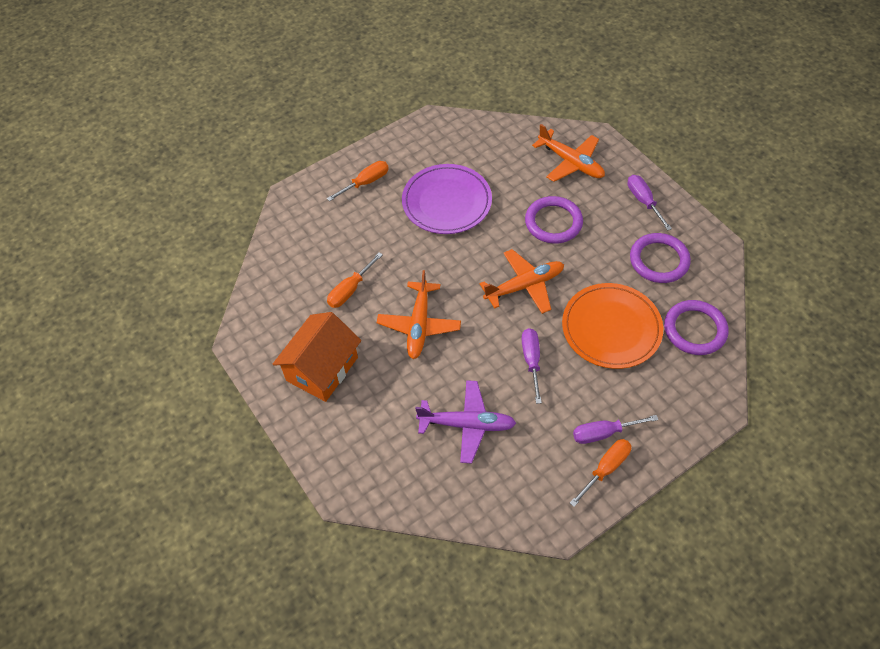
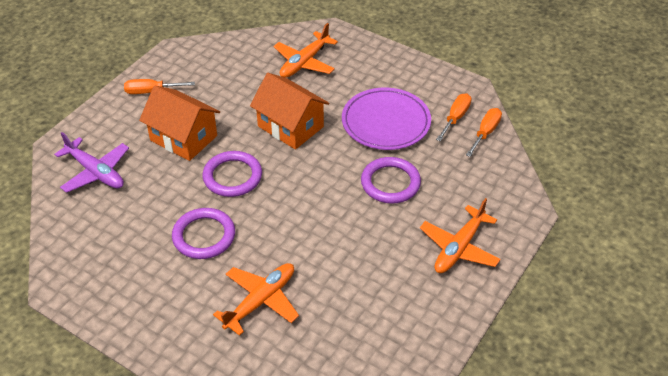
orange house: [273,312,361,402] = 1 -> [139,86,220,161] [250,73,329,150] = 2
orange plate: [562,283,663,369] = 1 -> none = 0
purple screwdriver: [522,328,542,404] [573,415,659,444] [627,175,672,230] = 3 -> none = 0

